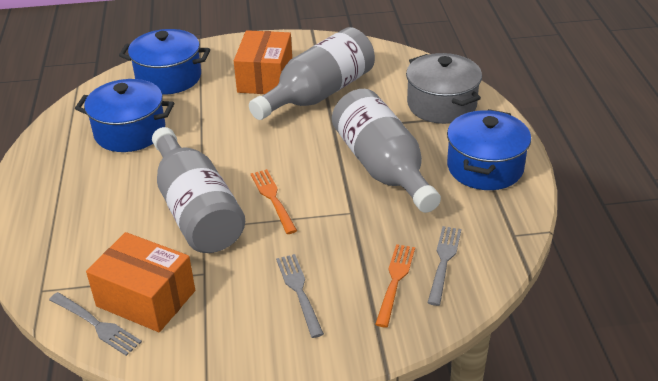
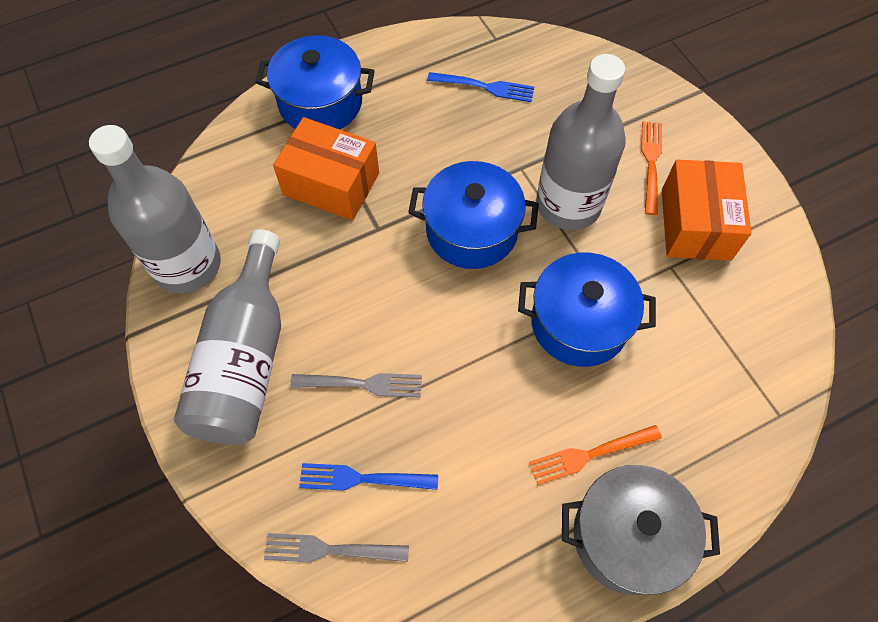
blue fork: none = 0 -> [299,463,438,491] [427,72,534,102] = 2
grey fork: [49,292,142,356] [276,254,324,338] [428,226,461,306] = 3 -> [264,533,409,563] [290,373,422,398] = 2

